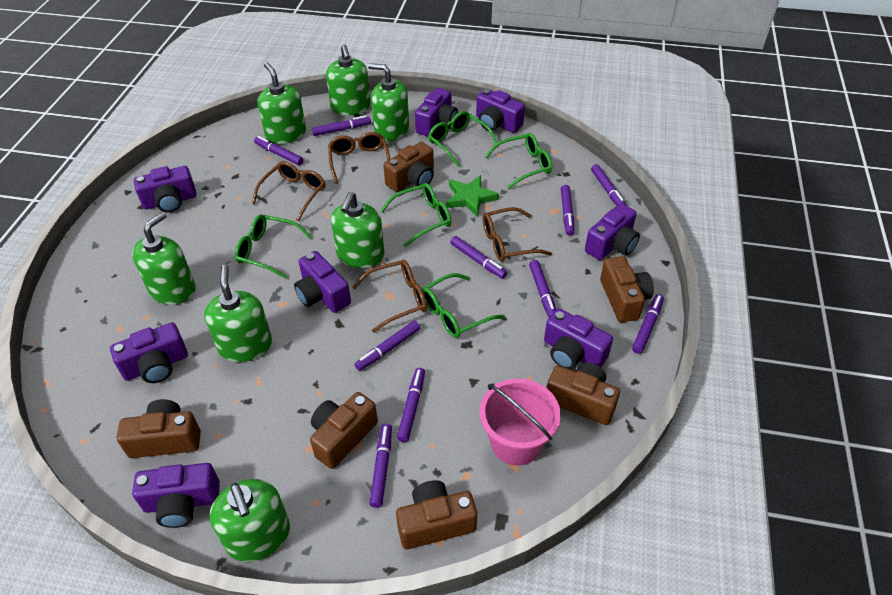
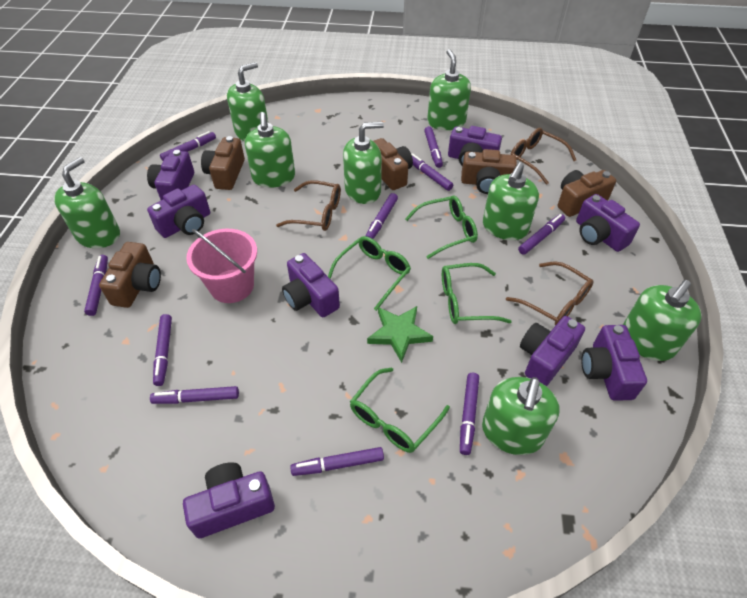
brown camera: [117,399,201,458] [310,392,378,469] [383,142,434,192] [396,480,477,549] [547,362,620,425] [600,256,654,322] = 6 -> [99,242,161,308] [201,136,245,190] [374,138,413,190] [461,149,517,194] [558,170,616,217] = 5
brown glasses: [252,161,326,221] [328,132,390,184] [353,260,427,333] [483,207,552,262] = 4 -> [276,180,341,231] [506,261,594,326] [510,128,576,185] = 3
green glasses: [234,214,312,279] [380,183,452,247] [422,273,505,338] [428,111,497,167] [485,133,552,189] = 5 -> [328,236,411,311] [350,367,450,453] [405,196,478,259] [442,263,512,324] = 4
green soap dispenser: [132,212,196,305] [204,265,272,362] [209,479,290,562] [258,63,306,144] [326,44,371,116] [331,192,385,268] [368,63,409,141] = 7 -> [54,157,120,248] [227,62,268,141] [245,112,295,188] [343,122,384,204] [427,49,471,130] [482,377,560,455] [483,162,539,240] [623,280,702,361] = 8

